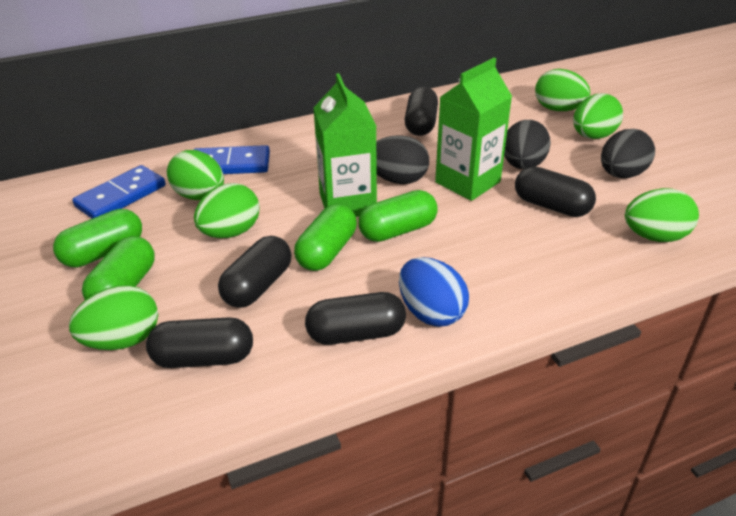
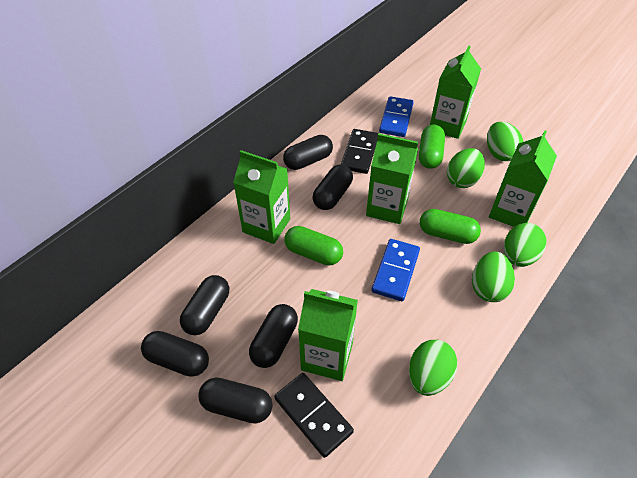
black capsule: [146,317,253,368] [218,236,292,308] [305,292,406,345] [404,87,438,136] [515,166,596,217] = 5 -> [141,331,209,377] [180,275,229,335] [199,378,273,424] [249,304,298,368] [283,135,333,170] [313,164,353,210] = 6
black domino: none = 0 -> [274,373,354,458] [341,129,378,174] = 2
black egg: [376,135,429,184] [504,120,551,169] [601,129,655,178] = 3 -> none = 0
blue egg: [399,257,469,327] = 1 -> none = 0
green capsule: [53,209,142,267] [82,236,155,300] [294,204,357,271] [358,190,438,242] = 4 -> [284,226,343,266] [419,125,445,169] [420,209,481,244] = 3
green carton: [314,73,377,217] [435,58,512,201] = 2 -> [233,150,290,244] [298,289,358,381] [366,133,418,224] [430,46,481,139] [489,130,557,227] = 5
green egg: [69,285,158,350] [167,150,224,200] [194,183,260,238] [535,69,591,111] [573,93,623,139] [625,188,699,242] = 6 -> [409,340,457,396] [447,148,485,188] [472,252,515,302] [487,122,523,161] [504,223,547,267] = 5

